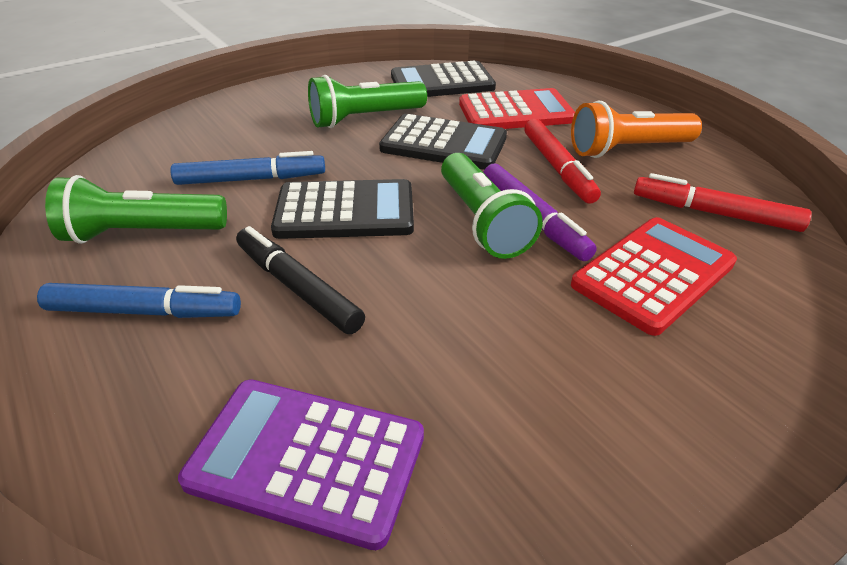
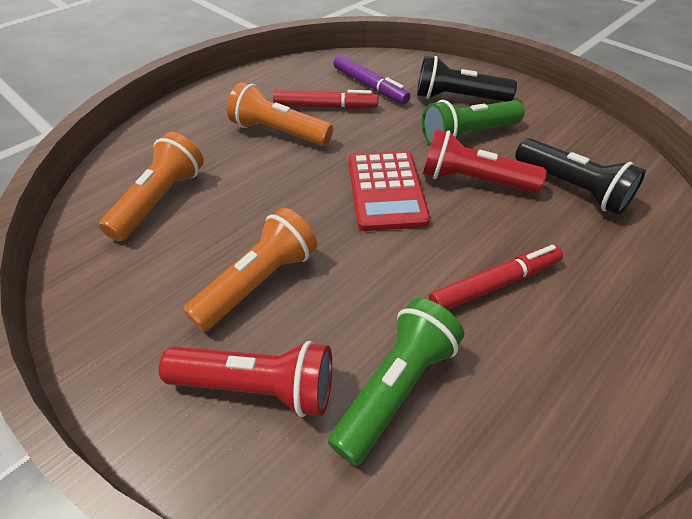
black calculator: [271,179,414,239] [379,114,507,170] [391,61,496,97] = 3 -> none = 0
black flashlight: none = 0 -> [417,56,517,102] [515,138,646,215] = 2
black marker: [236,226,365,334] = 1 -> none = 0
blue marker: [37,283,241,318] [171,151,325,185] = 2 -> none = 0
green flashlight: [45,175,227,244] [308,75,427,128] [441,153,543,259] = 3 -> [328,298,464,466] [422,100,525,145] = 2
orange flashlight: [571,100,702,158] = 1 -> [99,132,204,242] [183,208,317,332] [227,82,333,146] = 3
purple calculator: [178,379,424,550] = 1 -> none = 0
red calculator: [459,88,575,129] [571,217,737,336] = 2 -> [349,151,430,231] = 1
red flashlight: none = 0 -> [159,341,332,417] [423,129,547,193] = 2

